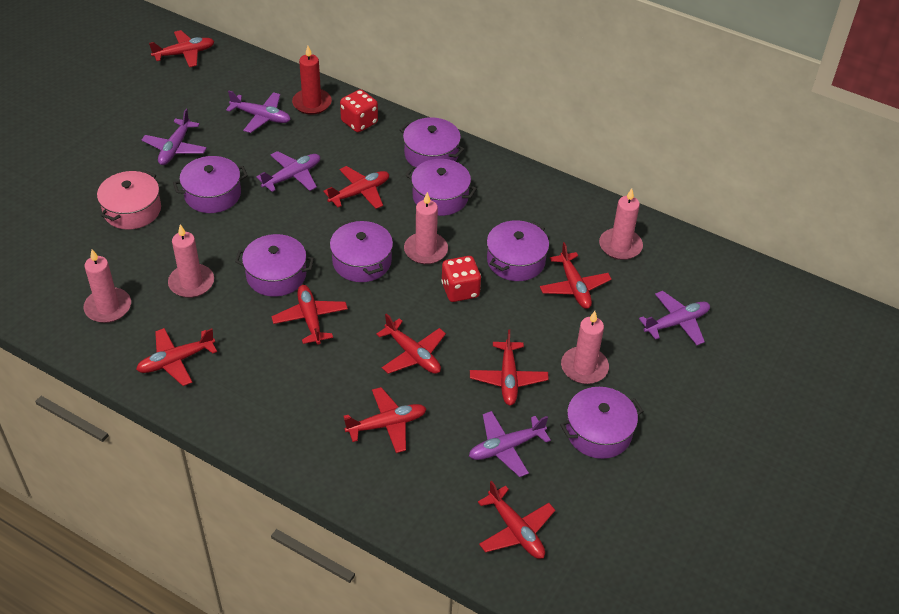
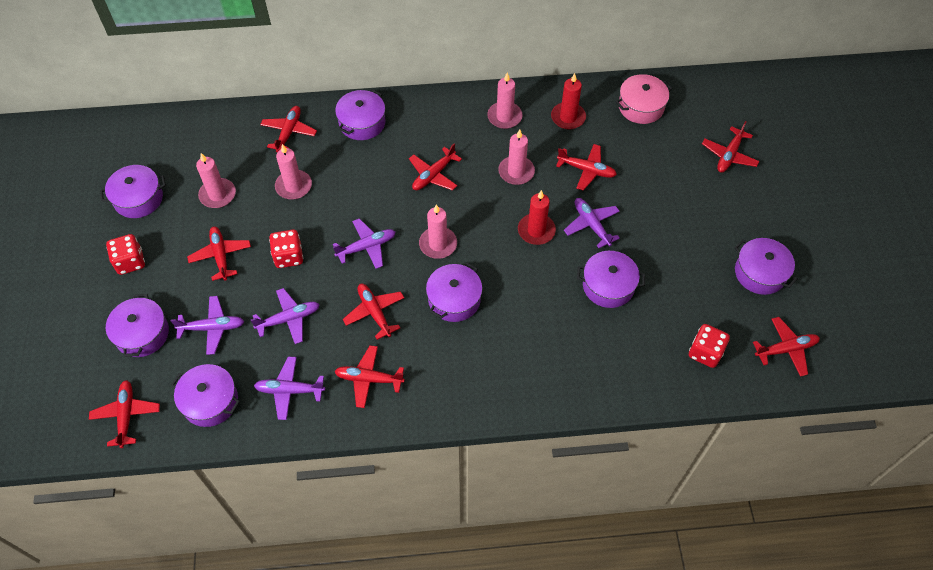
red candle: [292,46,332,115] = 1 -> [518,190,556,245] [551,73,586,129] = 2
red dice: [340,89,378,132] [441,256,481,302] = 2 -> [106,234,145,275] [269,229,303,268] [689,324,730,368] = 3

